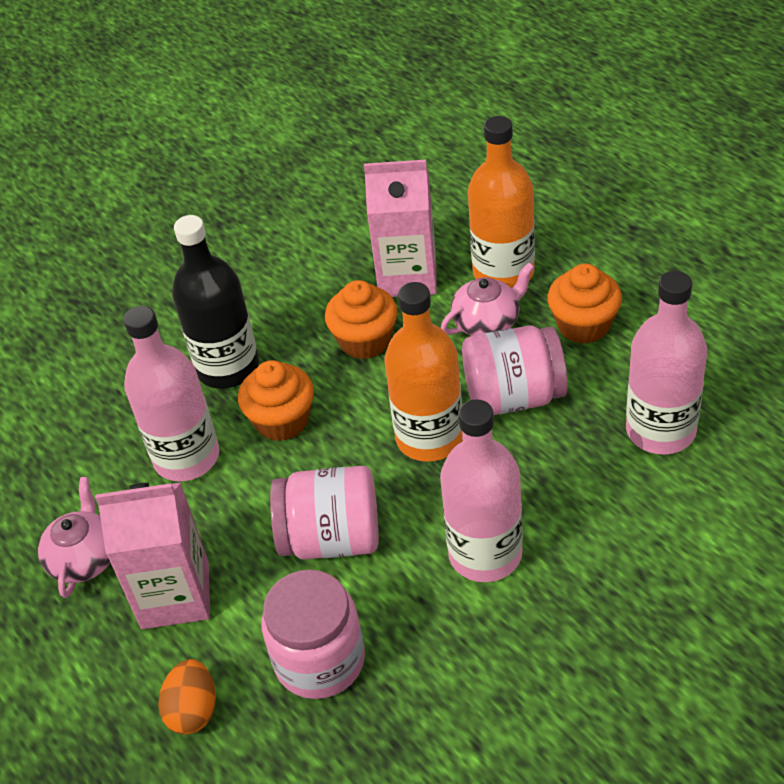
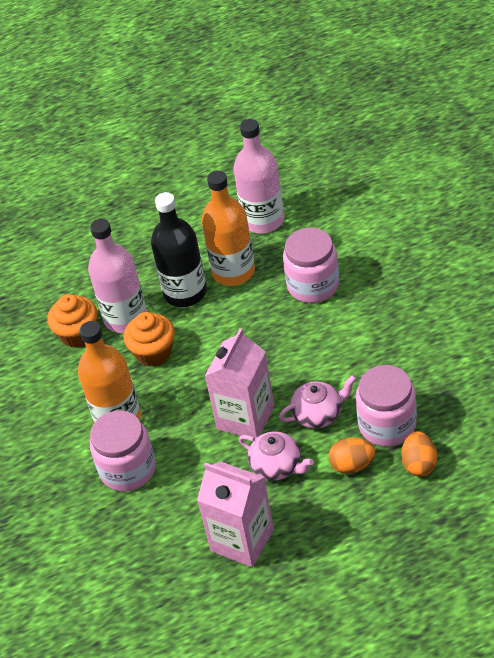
orange cupcake: [238,360,314,441] [325,280,397,359] [548,264,622,344] = 3 -> [47,294,98,348] [123,312,175,366] = 2
orange egg: [158,659,216,735] = 1 -> [329,438,376,474] [401,431,437,477] = 2
pink bottle: [123,306,219,481] [440,399,523,582] [626,271,707,455] = 3 -> [88,219,147,333] [234,119,284,234] = 2

